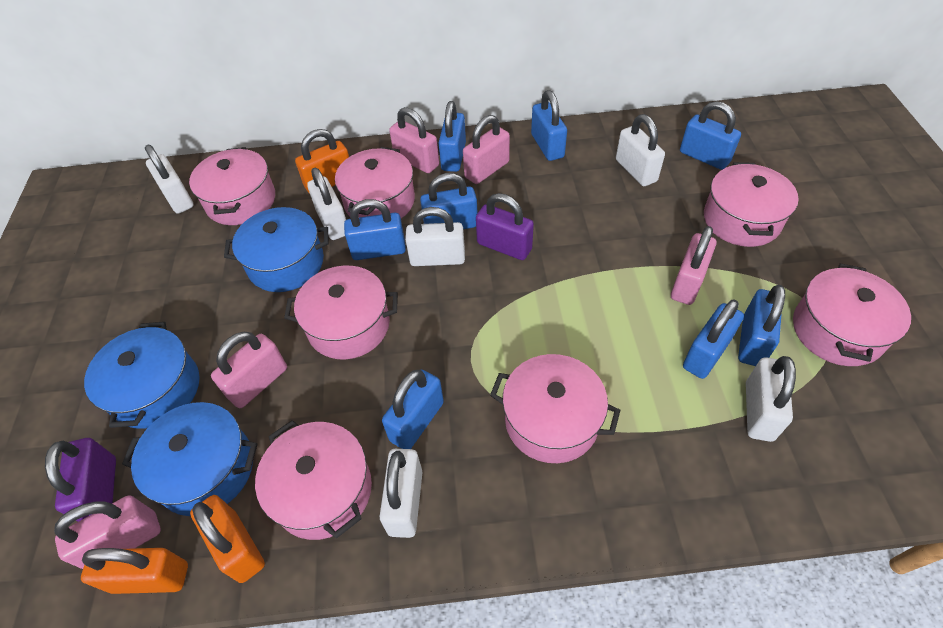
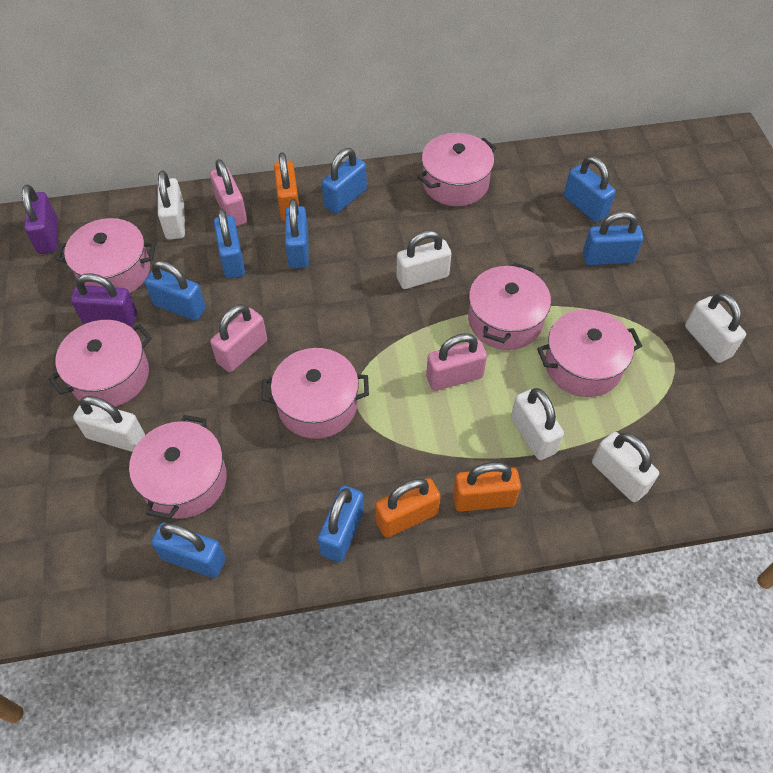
blue pot: [84,322,199,429] [122,402,257,516] [224,207,328,292] = 3 -> none = 0
pink padlock: [54,495,161,569] [211,332,287,408] [389,107,439,173] [463,115,510,184] [671,226,716,305] = 5 -> [210,159,247,226] [210,304,267,372] [426,333,487,391] = 3

